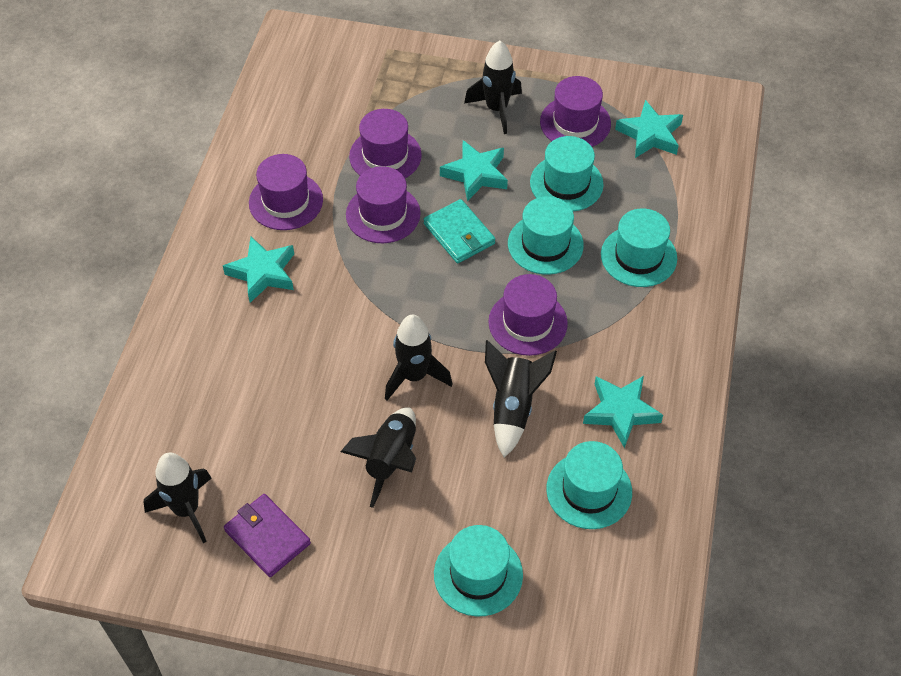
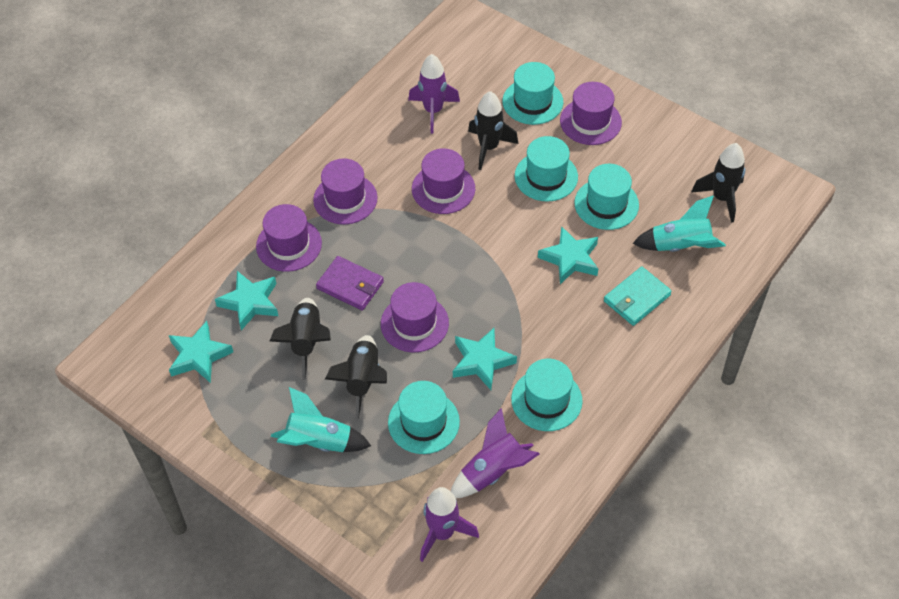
black rocket: [144,453,211,543] [340,407,416,508] [385,315,452,400] [464,41,522,134] [485,340,557,458] = 5 -> [269,298,331,380] [325,335,387,420] [468,91,518,170] [691,143,746,223] = 4
purple rocket: none = 0 -> [408,54,460,134] [420,487,479,562] [451,408,539,498] = 3
turquoise rocket: none = 0 -> [271,387,371,452] [632,195,726,252] = 2

